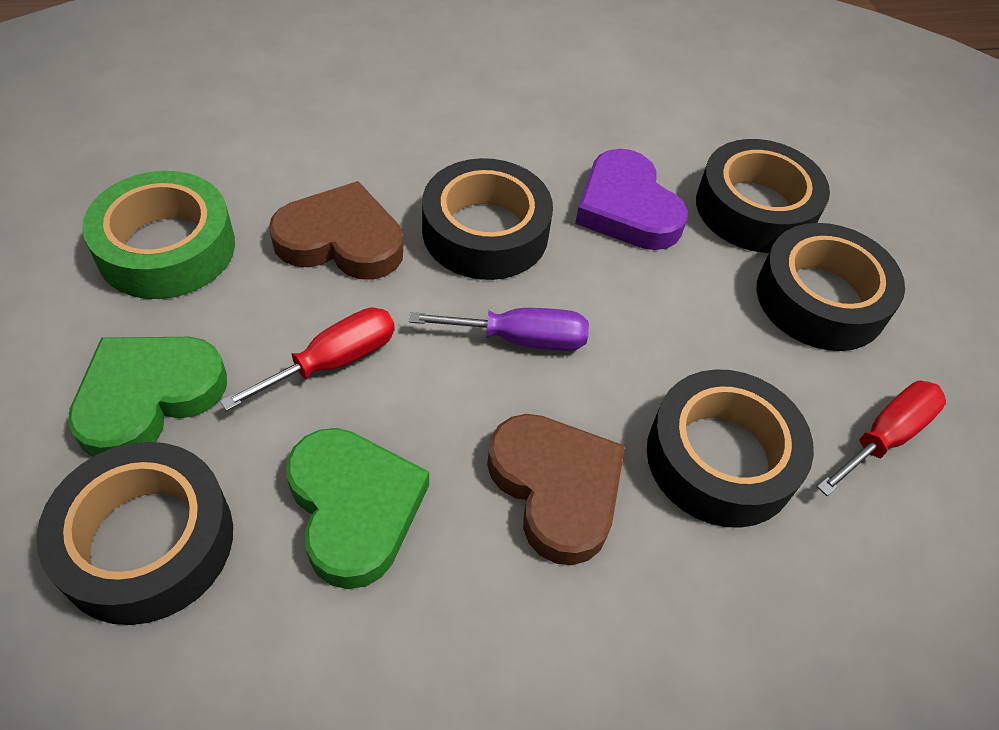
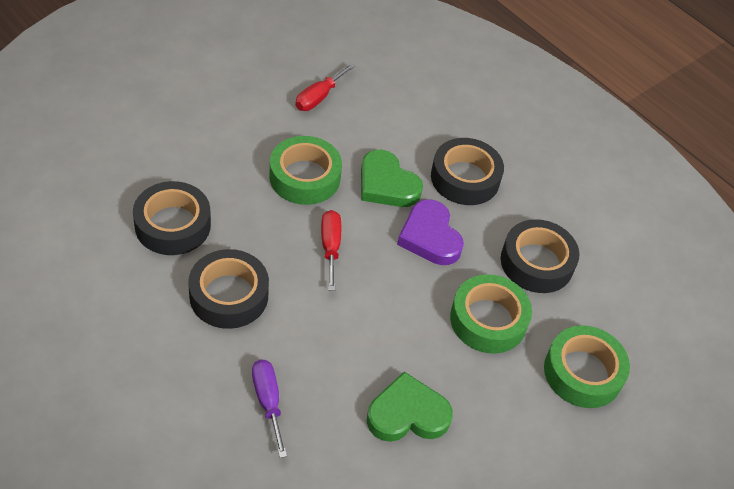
black tape: [36,442,233,625] [422,158,553,280] [647,369,814,528] [696,139,830,253] [756,223,905,351] = 5 -> [133,181,211,255] [188,249,269,329] [431,138,504,205] [501,219,580,293] = 4
brown heart: [269,181,403,280] [487,414,625,565] = 2 -> none = 0
green tape: [82,171,235,299] = 1 -> [269,136,342,205] [450,274,532,354] [544,325,630,408] = 3

